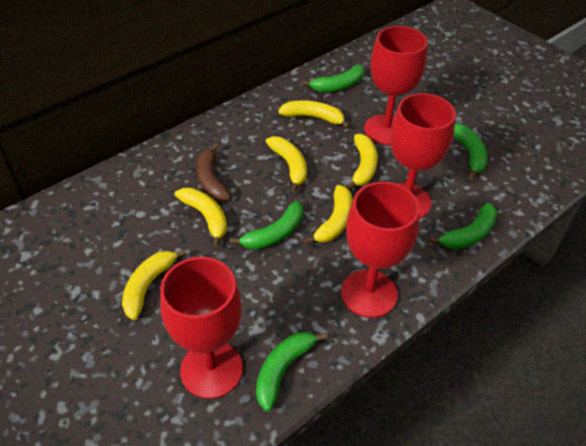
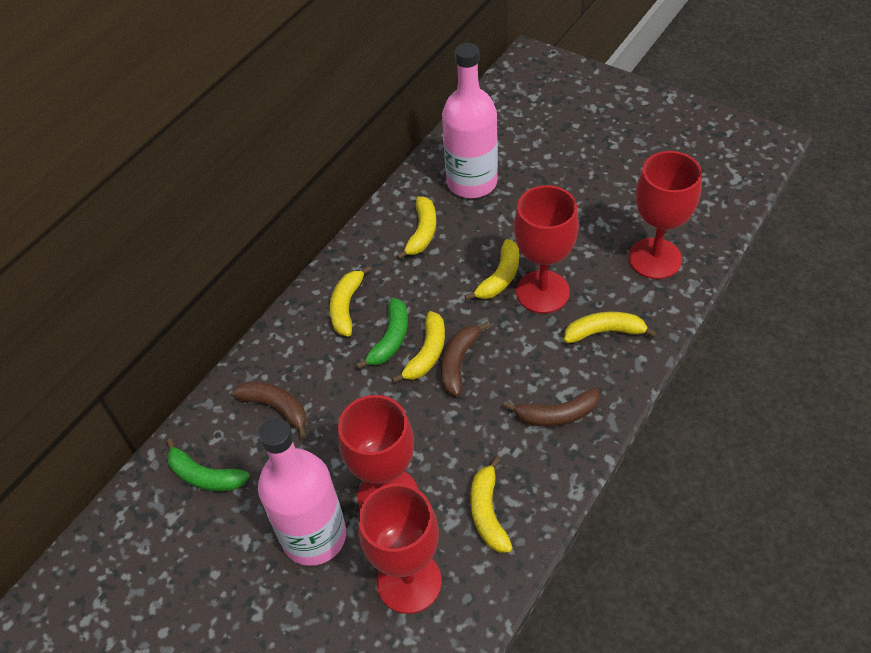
brown banana: [197,143,231,202] = 1 -> [232,382,307,439] [441,322,490,397] [504,388,600,427] = 3
green banana: [230,201,303,250] [256,332,328,411] [302,65,365,92] [428,203,497,249] [454,124,488,179] = 5 -> [166,439,250,491] [356,298,408,369] = 2
pink bottle: none = 0 -> [258,418,346,566] [442,43,498,198] = 2

